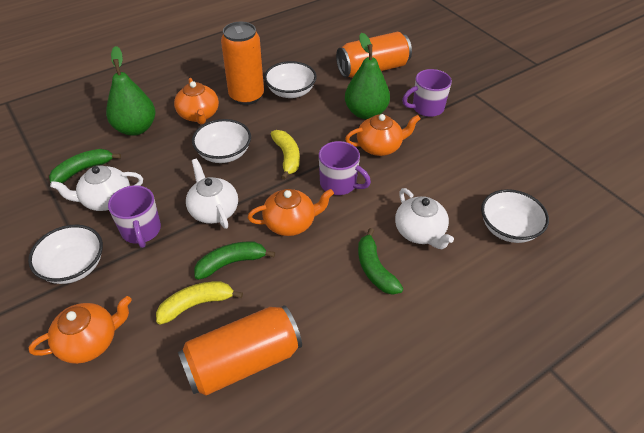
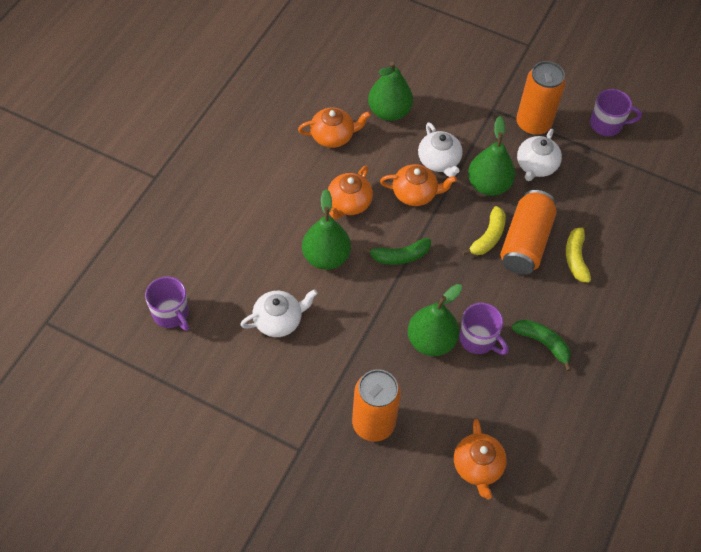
green banana: [49,149,121,183] [194,241,275,280] [358,228,403,295] = 3 -> [363,238,431,265] [512,319,572,371] = 2
green pear: [106,46,155,136] [345,33,390,119] = 2 -> [302,189,351,270] [368,61,413,121] [408,284,462,356] [468,116,515,196] = 4
white bowl: [28,225,103,284] [192,119,251,163] [264,61,317,98] [481,189,549,243] = 4 -> none = 0

